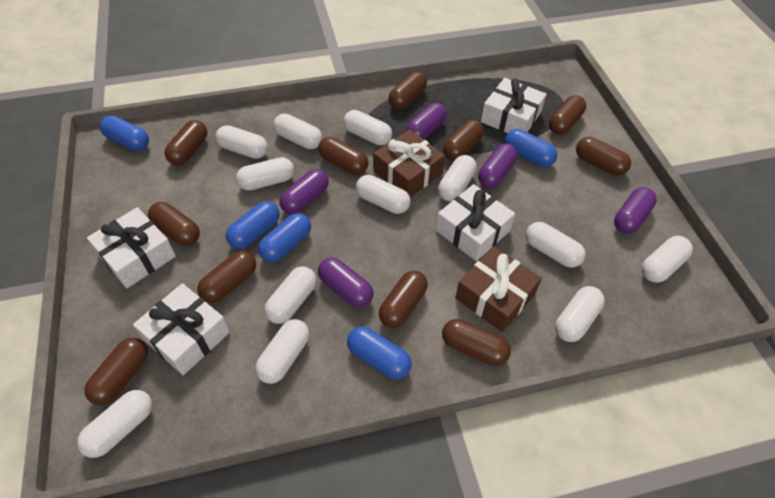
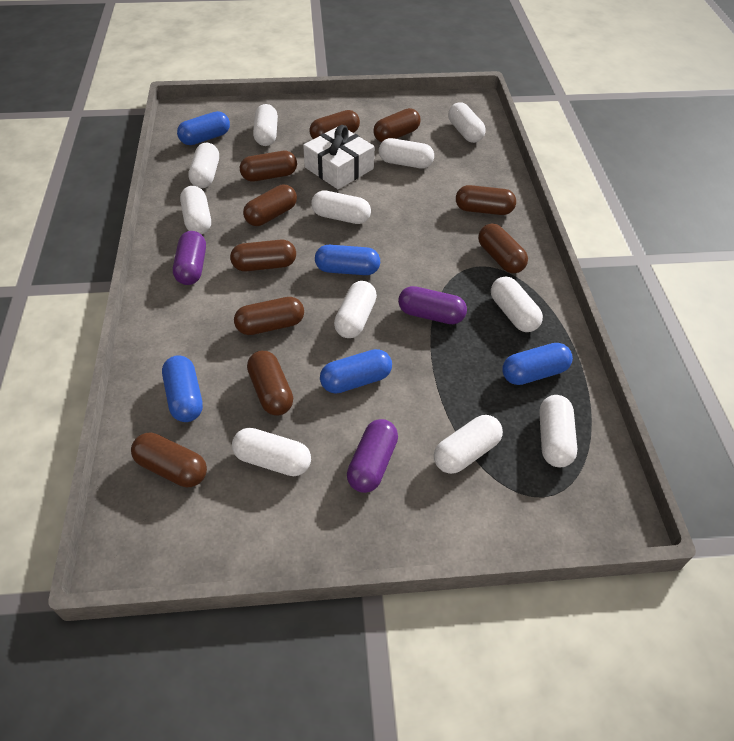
brown capsule: [84,338,148,405] [148,202,200,246] [164,120,207,165] [197,251,256,303] [318,137,369,175] [379,271,428,328] [388,71,427,110] [442,319,511,366] [443,120,484,161] [549,95,586,135] [576,137,631,176] = 11 -> [131,432,207,487] [230,240,296,271] [234,297,304,335] [240,151,297,182] [243,184,297,226] [247,351,293,416] [310,110,360,139] [373,108,421,142] [456,185,516,215] [478,224,528,273] = 10
brown gift: [373,129,445,197] [455,246,542,332] = 2 -> none = 0
purple capsule: [280,169,329,214] [318,257,374,308] [405,103,447,140] [478,143,517,188] [614,187,657,234] = 5 -> [173,231,206,285] [347,419,398,493] [398,286,467,324] = 3
white capsule: [77,390,152,458] [215,125,268,159] [236,157,294,191] [255,319,309,384] [264,267,317,324] [273,114,322,149] [343,110,392,146] [356,175,411,214] [438,155,477,202] [526,222,586,268] [555,286,605,342] [642,236,693,283] = 12 -> [180,186,211,234] [188,143,219,188] [232,428,311,476] [253,104,278,146] [311,190,371,224] [334,281,377,338] [379,138,434,168] [434,415,503,474] [448,102,485,143] [491,277,543,332] [539,395,577,467] = 11
white gift: [87,207,176,288] [133,283,230,375] [436,184,515,261] [481,78,546,133] = 4 -> [303,125,374,189] = 1

